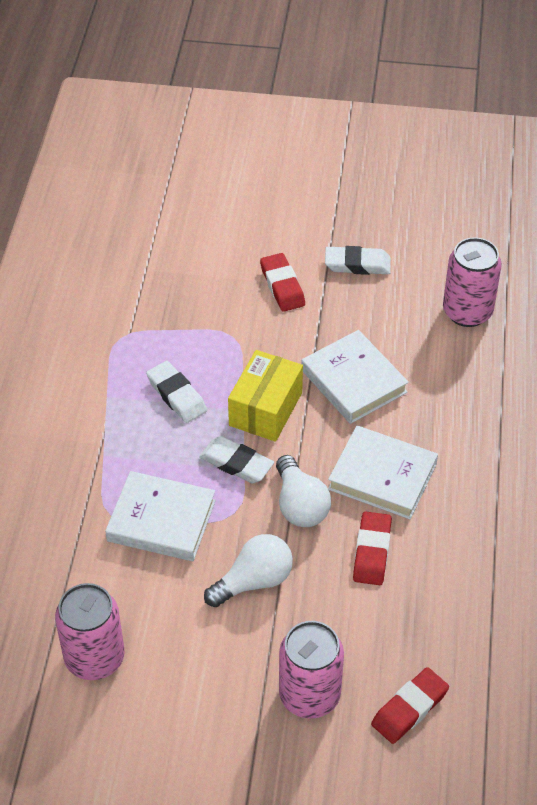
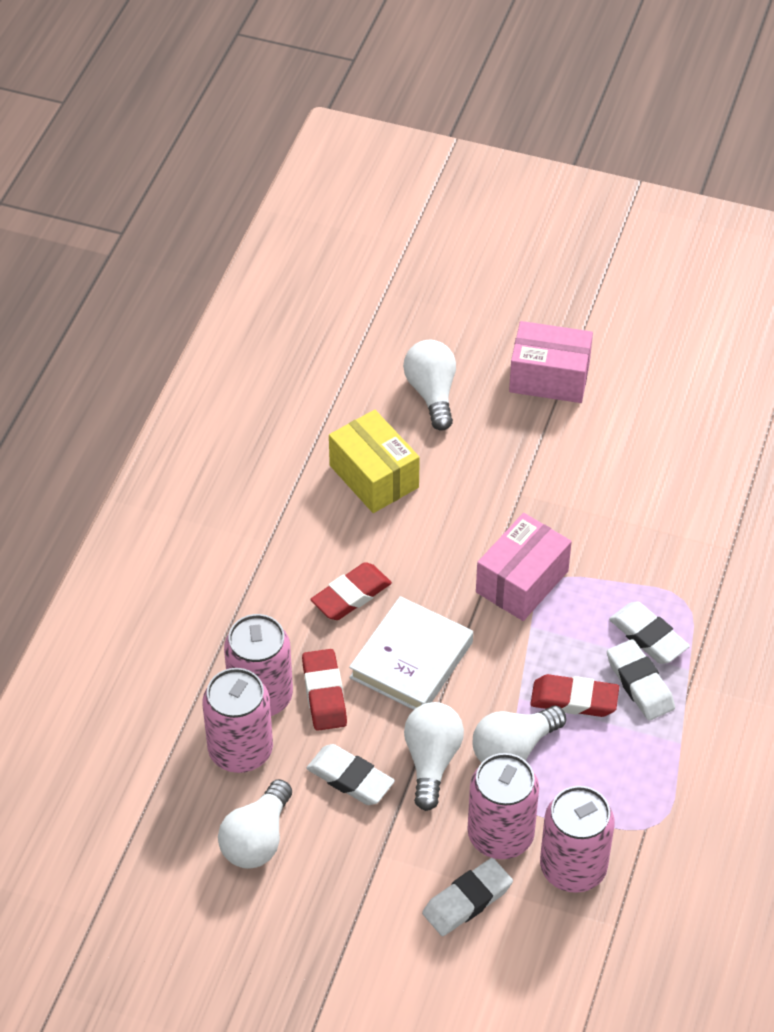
pink box: none = 0 -> [476,513,572,621] [509,321,593,403] = 2
pink can: [55,583,125,680] [279,621,344,719] [443,237,502,327] = 3 -> [202,668,273,773] [224,614,293,716] [468,753,539,859] [540,786,614,893] = 4
white book: [105,471,216,561] [302,330,409,424] [328,426,438,519] = 3 -> [349,596,473,710] = 1
white eraser: [146,361,207,423] [199,436,274,483] [325,246,391,275] = 3 -> [306,744,395,805] [422,858,513,936] [607,639,675,720] [609,602,690,664] = 4
white light bulb: [204,534,293,607] [276,455,331,527] = 2 -> [218,779,292,869] [403,340,456,431] [404,702,464,811] [473,706,566,763] = 4

